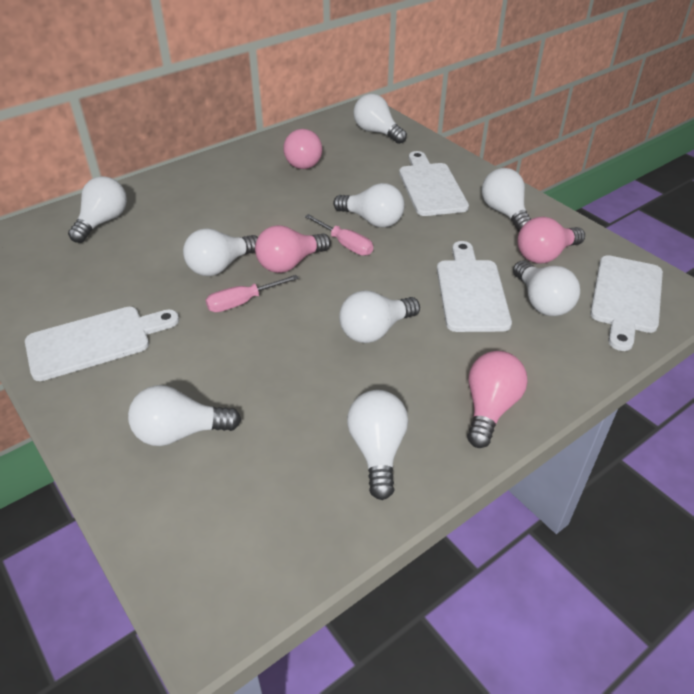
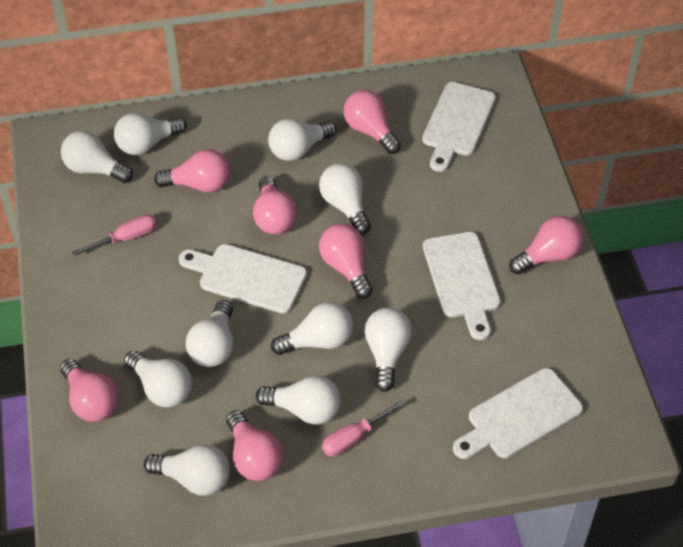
pink light bulb: [255,225,331,273] [283,129,322,169] [467,351,527,448] [517,217,585,263] = 4 -> [60,359,119,422] [154,149,230,193] [226,410,283,481] [253,176,297,234] [319,224,373,299] [344,90,401,154] [509,216,583,274] = 7
white light bulb: [68,176,127,243] [128,385,241,446] [183,228,258,276] [333,183,405,227] [339,291,420,343] [347,390,408,500] [353,94,407,144] [482,168,531,232] [513,261,580,316] = 9 -> [61,131,133,183] [114,113,187,155] [124,351,192,407] [144,444,230,496] [186,300,233,367] [256,375,341,425] [268,118,337,161] [271,302,353,355] [319,163,371,235] [364,307,412,392] = 10

